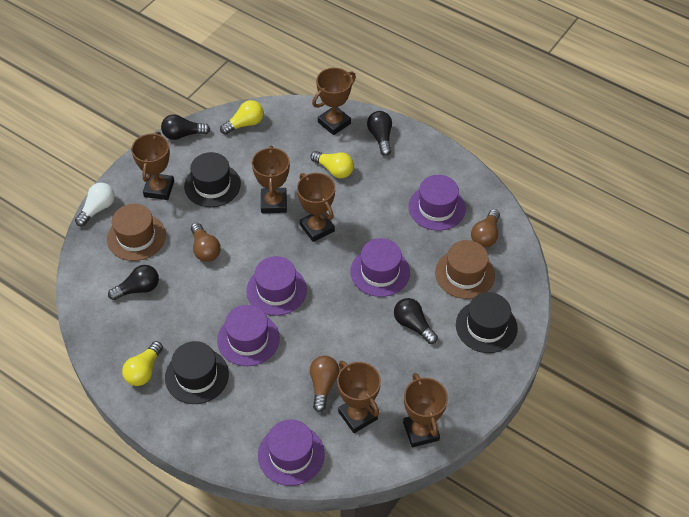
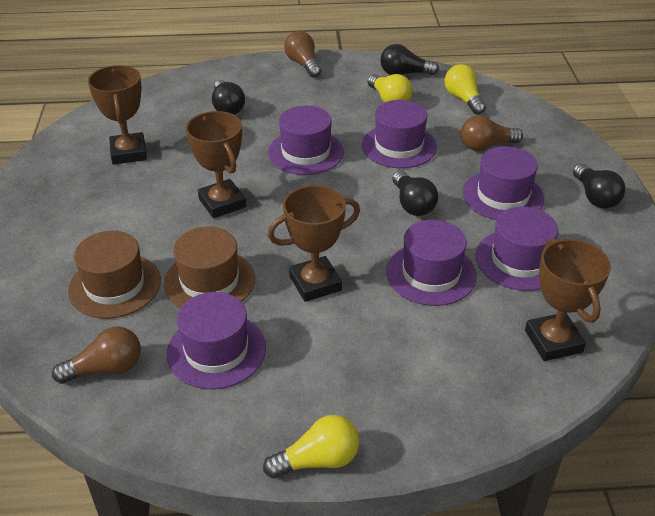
black hat: [165,341,229,404] [184,152,241,207] [456,292,518,353] = 3 -> none = 0
brown trophy: [131,132,174,200] [252,145,290,213] [297,173,335,242] [312,68,356,135] [337,361,381,433] [403,373,448,447] = 6 -> [88,65,147,165] [186,111,246,218] [267,185,360,302] [525,238,611,361] = 4
purple hat: [217,305,280,366] [246,256,307,316] [258,419,325,486] [351,238,410,297] [409,175,466,231] = 5 -> [167,292,266,389] [268,106,344,175] [362,100,437,168] [386,220,477,306] [463,146,544,220] [475,207,558,291] = 6
white light bulb: [75,183,115,226] = 1 -> none = 0

